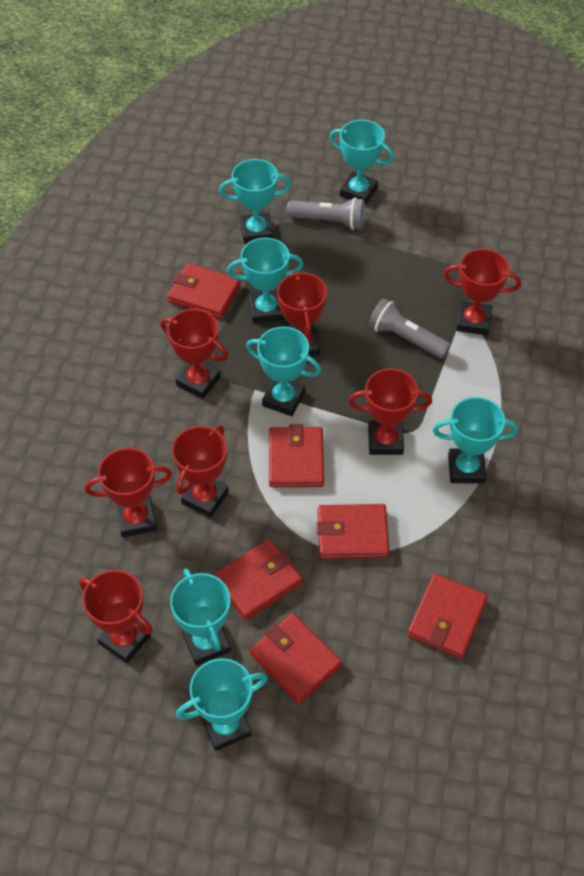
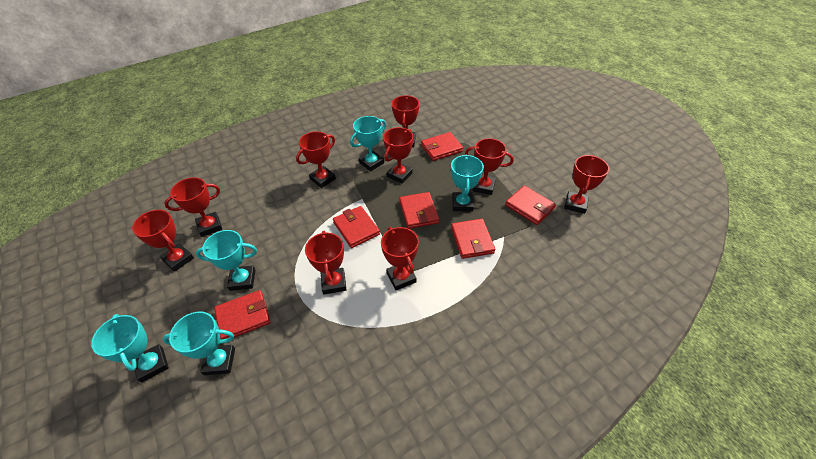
grey flashlight: [287,197,365,230] [368,298,451,359] = 2 -> none = 0
red trophy: [79,570,153,663] [85,448,172,537] [161,309,228,399] [172,425,229,518] [277,271,327,357] [348,368,432,455] [443,249,521,336] = 7 -> [132,210,194,272] [164,177,222,237] [296,131,336,188] [305,231,347,295] [381,227,419,290] [383,127,413,184] [392,95,419,147] [465,138,514,195] [564,155,609,214] = 9
turquoise trophy: [170,569,231,666] [176,658,268,751] [219,159,291,244] [227,238,304,324] [246,327,321,416] [329,120,394,205] [433,397,518,483] = 7 -> [91,314,169,383] [163,312,235,375] [196,230,257,291] [350,116,386,171] [451,154,484,212] = 5

